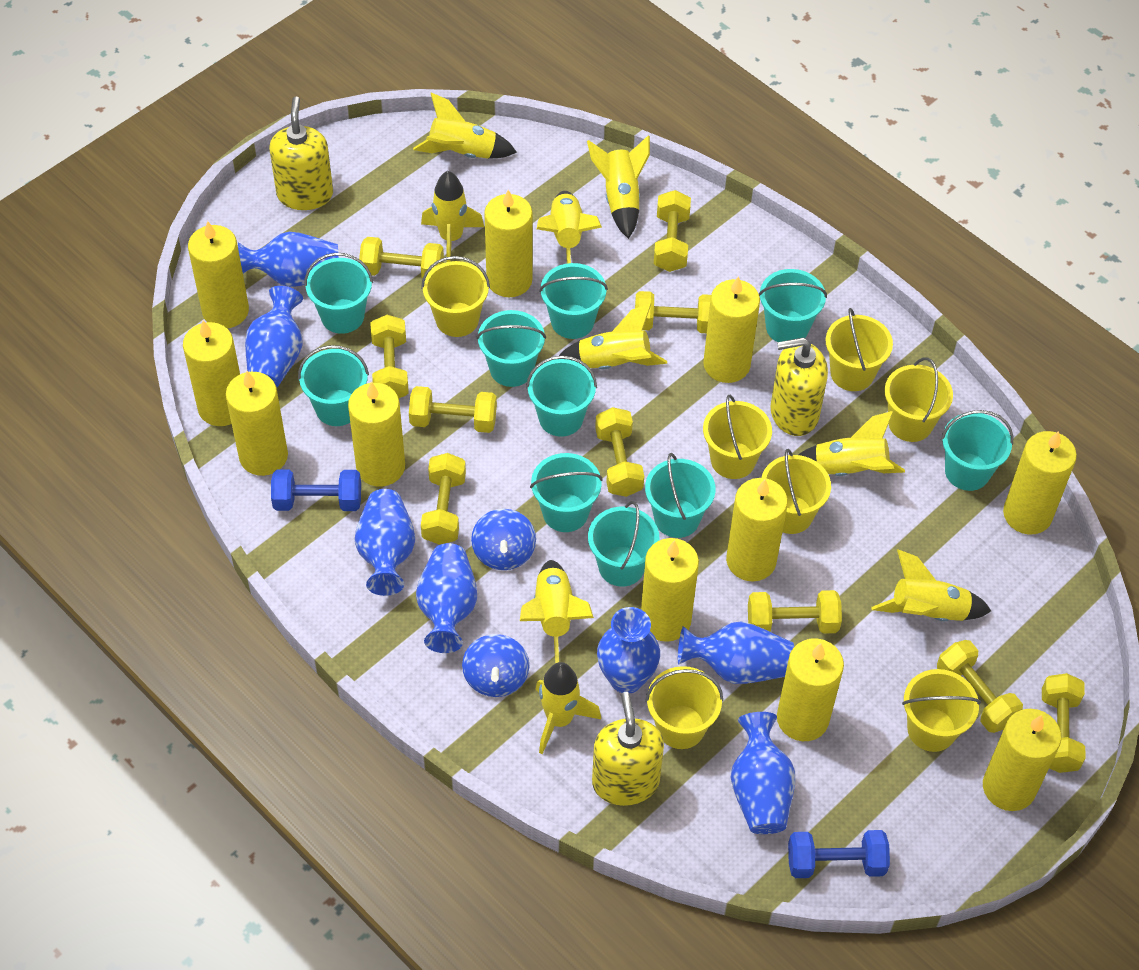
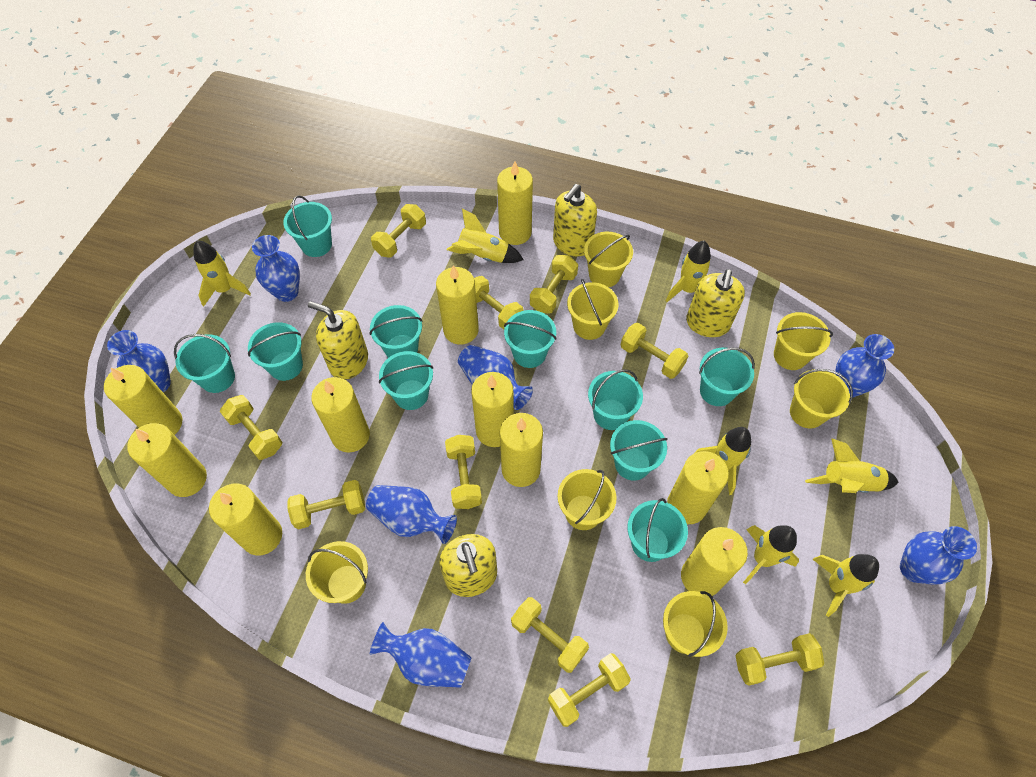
blue dumbbell: [271,469,361,511] [788,830,890,878] = 2 -> none = 0
blue spinning top: [462,634,529,697] [471,509,536,570] = 2 -> none = 0
yellow candle: [183,320,240,426] [188,221,249,328] [226,371,288,476] [348,382,405,487] [484,190,533,297] [641,538,699,642] [703,276,760,383] [726,478,788,582] [777,638,844,741] [983,709,1061,811] [1003,431,1077,534] = 11 -> [104,365,182,435] [127,423,207,497] [209,484,282,555] [311,377,370,453] [436,265,479,345] [471,372,514,447] [497,161,533,245] [500,413,543,487] [667,451,729,524] [681,527,748,596] = 10
yellow rocket: [413,93,517,159] [421,171,484,262] [520,560,594,663] [535,662,601,754] [537,191,602,264] [559,303,667,369] [587,135,650,239] [798,411,905,476] [871,549,991,621] = 9 -> [193,240,251,307] [447,208,524,263] [666,241,711,302] [695,427,751,495] [743,525,799,584] [805,438,899,493] [813,554,879,617] = 7
yellow soap dispenser: [269,96,333,210] [592,692,664,806] [770,337,828,436] = 3 -> [308,301,368,380] [439,534,497,597] [553,184,597,257] [686,269,745,337] = 4

